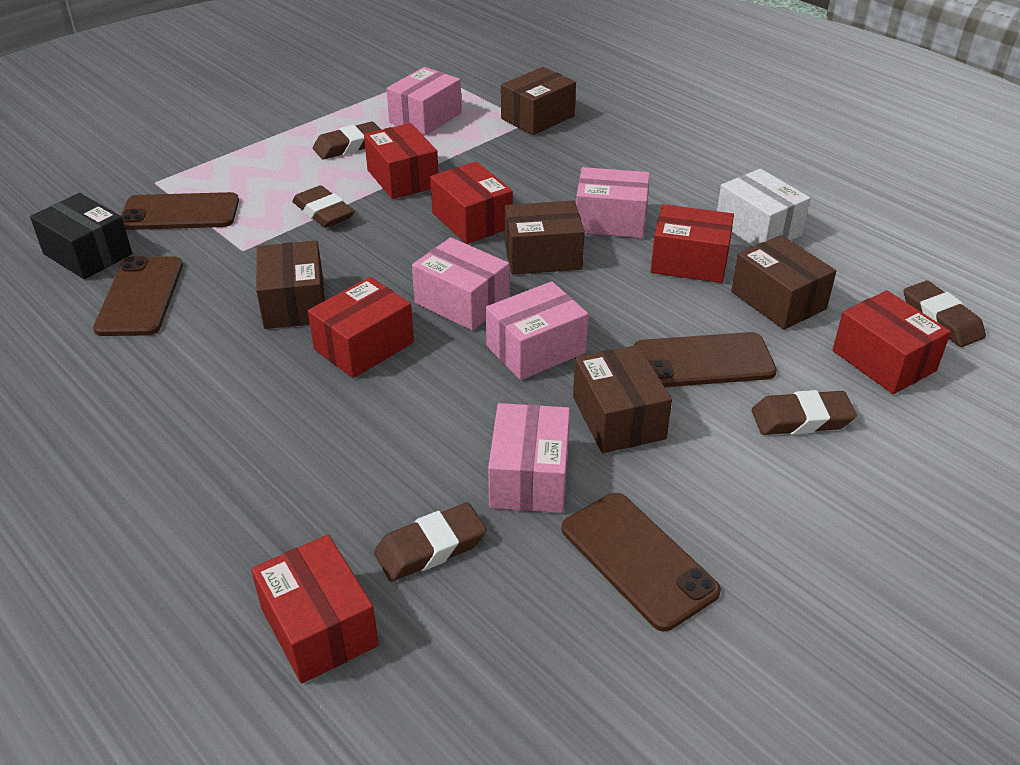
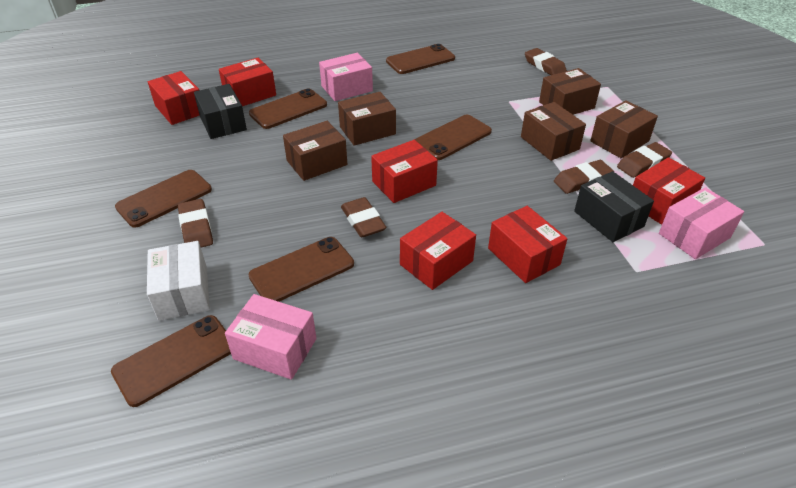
black box: [30,193,132,279] = 1 -> [194,84,247,139] [574,171,654,242] = 2
brown phone: [93,256,183,336] [121,192,239,230] [561,493,721,631] [634,332,777,387] = 4 -> [111,315,231,407] [115,170,212,228] [248,237,354,302] [249,88,327,129] [386,44,455,74] [415,115,492,160] = 6
pink box: [386,67,462,135] [412,237,509,331] [486,281,588,380] [488,403,570,513] [576,167,650,238] = 5 -> [225,294,317,380] [319,53,373,101] [659,187,744,259] = 3

